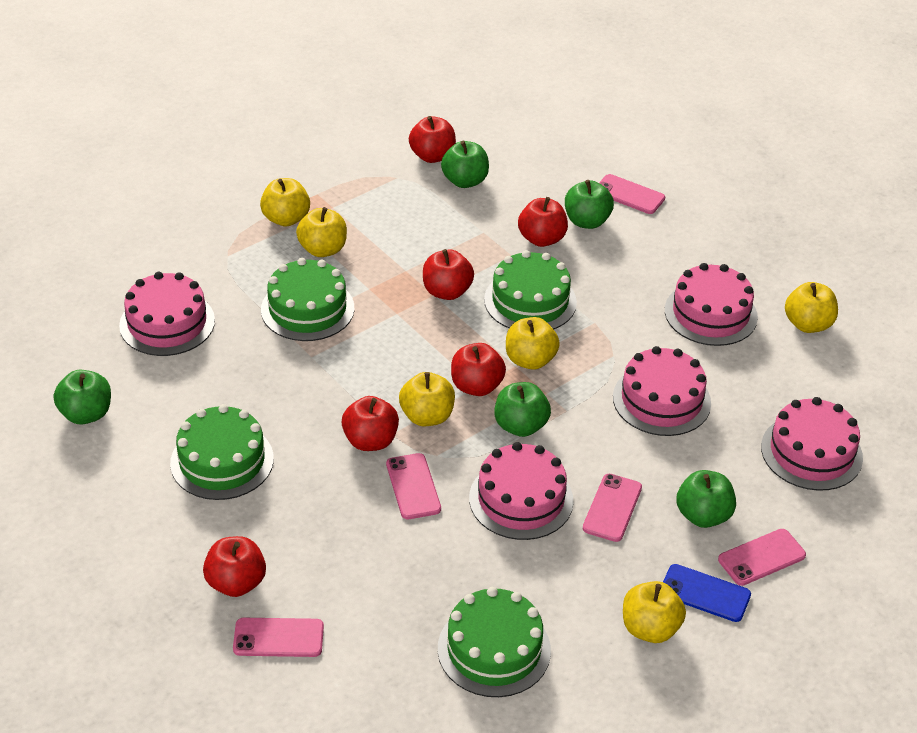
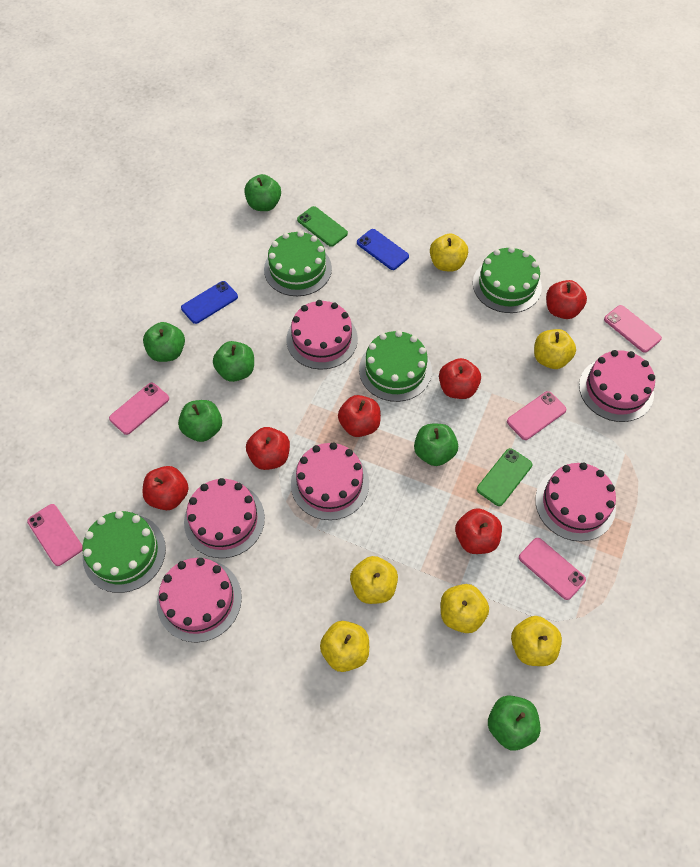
blue phone: [663,564,751,622] = 1 -> [181,281,238,324] [357,229,409,270] = 2
green apple: [54,370,111,424] [441,141,489,188] [495,382,551,437] [565,180,614,229] [676,470,736,528] = 5 -> [143,322,185,362] [178,400,222,442] [213,341,254,382] [244,174,281,211] [414,424,458,466] [488,695,541,751] = 6
green phone: none = 0 -> [297,206,348,247] [477,448,532,506] = 2
pink cake: [119,272,215,356] [469,442,573,540] [613,346,711,436] [665,263,758,346] [761,397,863,491] = 5 -> [157,558,242,643] [184,478,265,558] [287,300,358,369] [291,442,369,520] [535,463,616,542] [579,350,655,422] = 6

